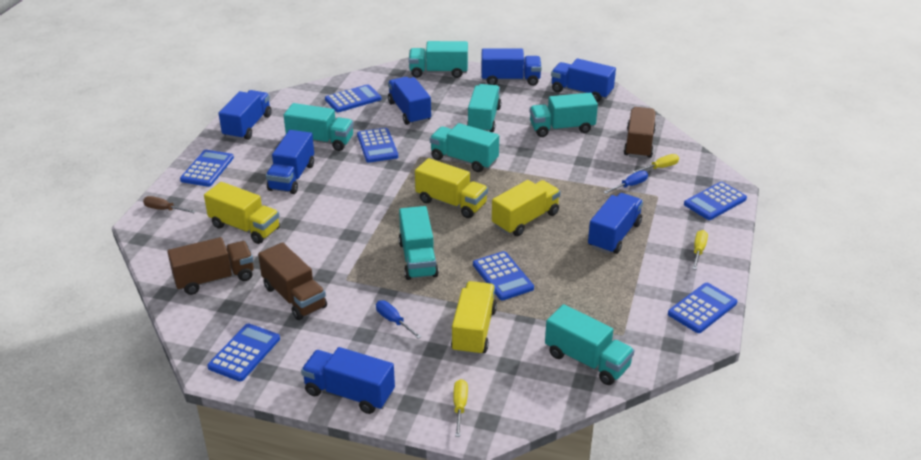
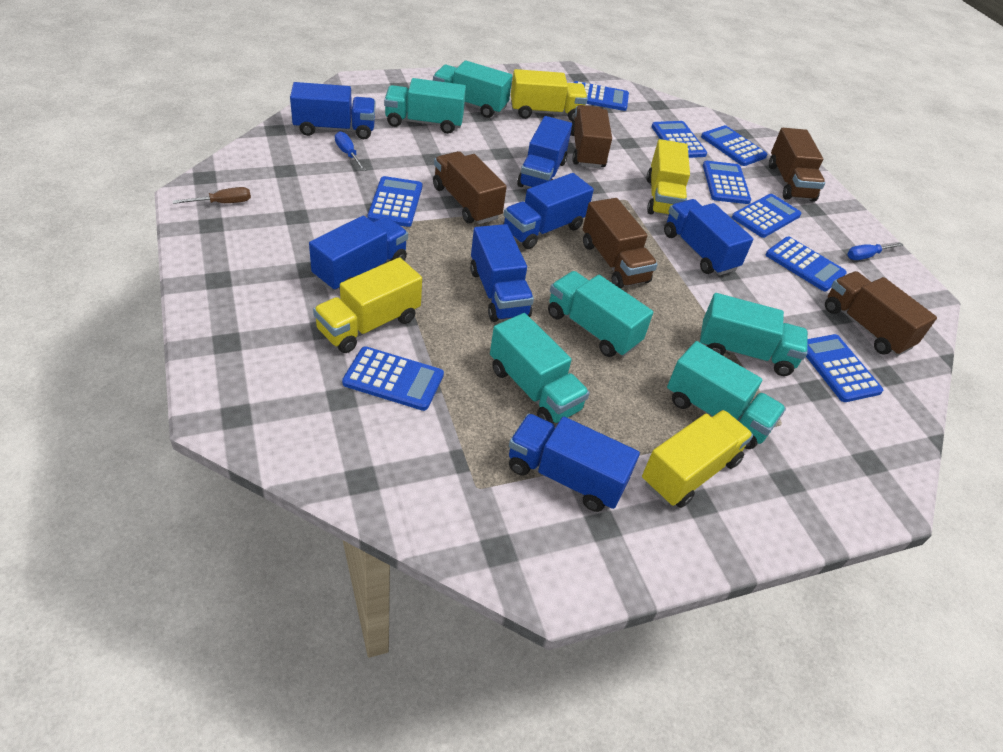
blue calculator: [180,150,234,187] [207,324,280,381] [325,84,381,112] [357,128,398,163] [473,251,534,300] [668,283,737,333] [684,182,747,220] = 7 -> [342,346,444,411] [368,176,422,227] [573,81,629,111] [652,121,707,158] [701,125,767,166] [703,161,751,204] [732,194,801,238] [766,237,847,291] [806,334,883,402] = 9
brown truck: [167,237,254,295] [258,242,327,320] [624,107,656,159] = 3 -> [433,151,507,224] [570,105,612,168] [583,198,658,289] [769,128,825,202] [825,271,937,356] = 5
turquoise truck: [284,103,354,151] [399,206,439,280] [409,41,468,78] [430,123,499,172] [467,84,501,132] [530,93,598,137] [545,304,634,385] = 7 -> [384,78,466,134] [433,61,512,118] [490,313,590,424] [548,271,653,357] [667,341,786,449] [700,293,808,376] = 6
yellow screwdriver: [453,379,468,437] [632,154,679,173] [692,230,708,270] = 3 -> none = 0

